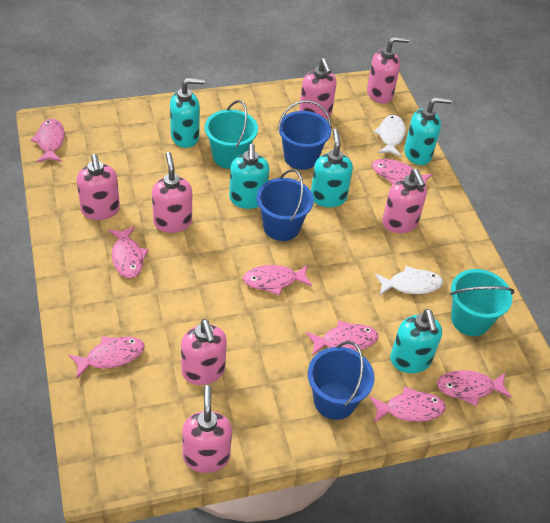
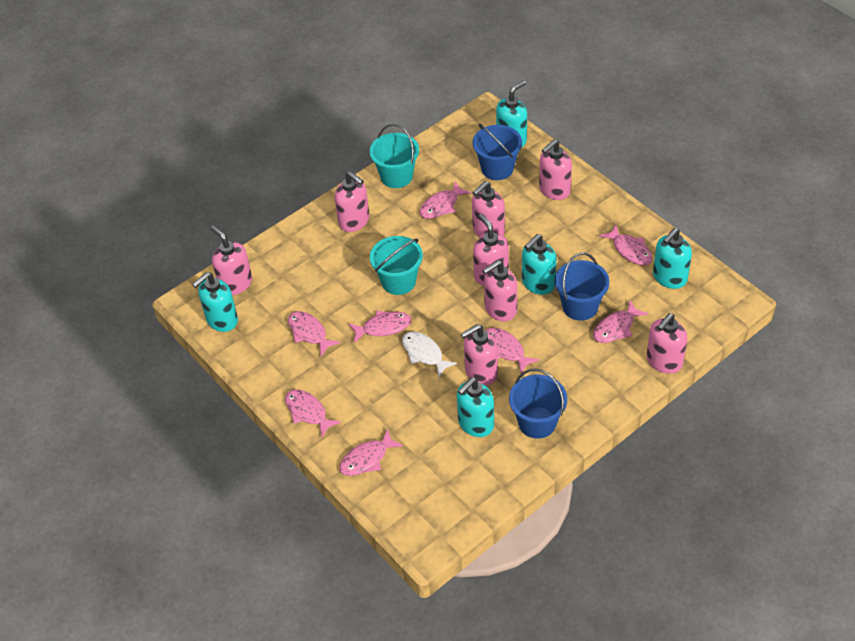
pink soap dispenser: [77,154,120,220] [152,152,192,233] [181,319,227,385] [182,385,232,473] [299,58,337,119] [367,37,409,104] [382,169,427,233] = 7 -> [211,225,252,295] [335,171,369,232] [461,324,498,386] [472,181,505,238] [473,214,509,286] [482,260,517,321] [539,140,572,200] [646,313,687,374] = 8
white fish: [373,115,406,157] [375,266,443,295] = 2 -> [402,332,457,377] = 1

